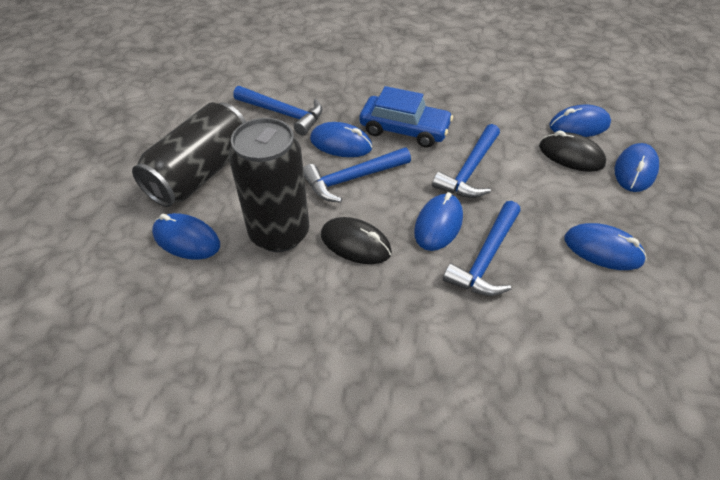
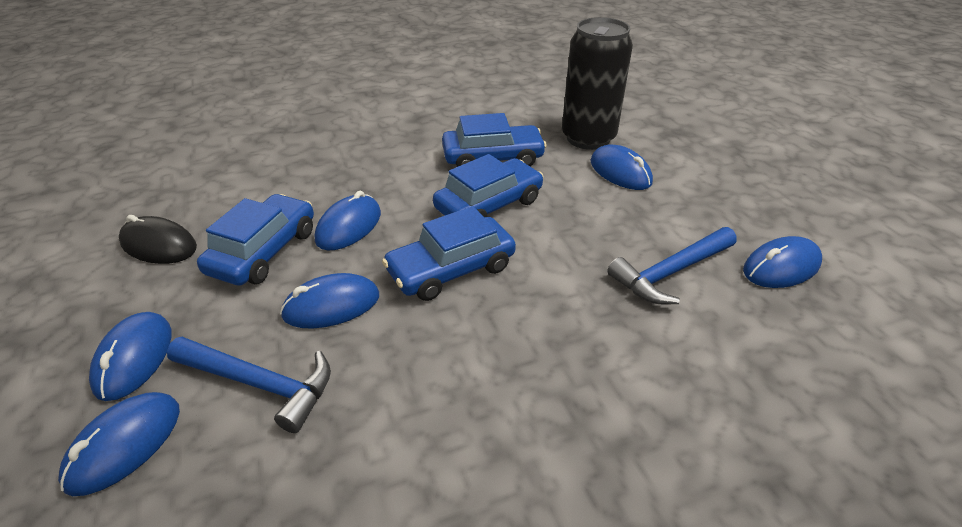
black can: [132,102,246,207] [228,118,309,252] = 2 -> [562,17,633,150] = 1
black mouse: [321,217,392,264] [539,131,606,172] = 2 -> [119,215,197,264] = 1
blue car: [359,86,453,148] = 1 -> [197,194,314,286] [382,206,516,301] [433,154,543,217] [442,113,547,167] = 4
blue hammer: [233,86,323,135] [303,147,411,203] [432,124,500,198] [443,201,521,296] = 4 -> [167,337,331,433] [607,227,737,304] = 2

